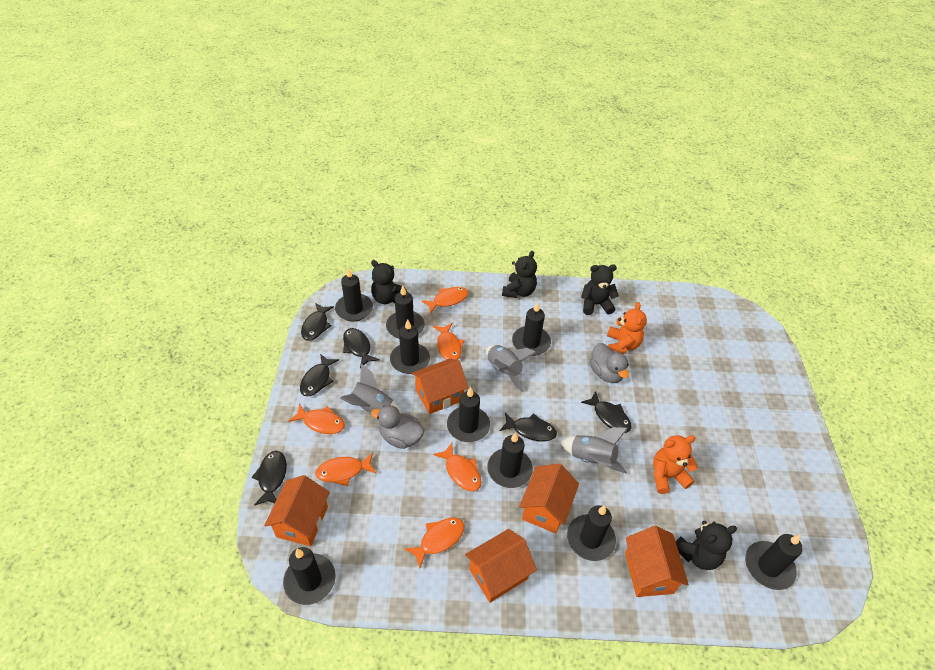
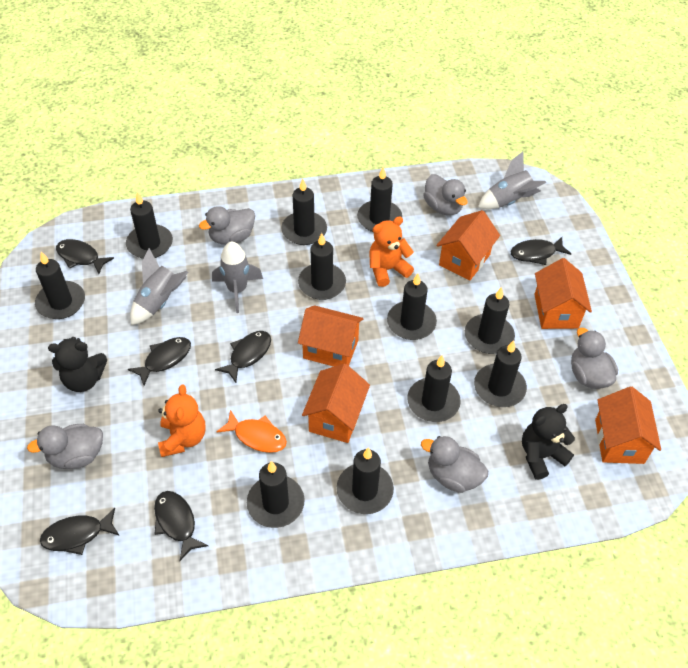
black candle: [283,547,336,605] [335,268,373,321] [386,286,425,339] [390,319,430,374] [447,387,490,442] [487,432,533,488] [512,302,551,356] [567,505,616,561] [745,534,803,590] = 9 -> [35,252,85,319] [126,192,173,259] [247,461,305,528] [281,179,327,245] [298,233,346,300] [337,448,394,514] [357,167,402,232] [387,273,437,340] [407,356,461,422] [465,287,515,354] [474,340,527,407] = 11
black teddy bear: [371,260,407,304] [502,251,537,298] [581,264,619,315] [676,521,737,570] = 4 -> [48,337,107,392] [522,404,575,480] = 2
grey duck: [371,405,424,449] [589,343,629,383] = 2 -> [27,424,103,469] [199,206,255,245] [421,436,488,493] [423,174,468,216] [571,328,618,389] = 5
orange fish: [288,404,345,434] [315,453,376,486] [404,517,464,568] [421,287,468,314] [433,323,464,360] [433,443,481,491] = 6 -> [216,410,287,453] = 1

